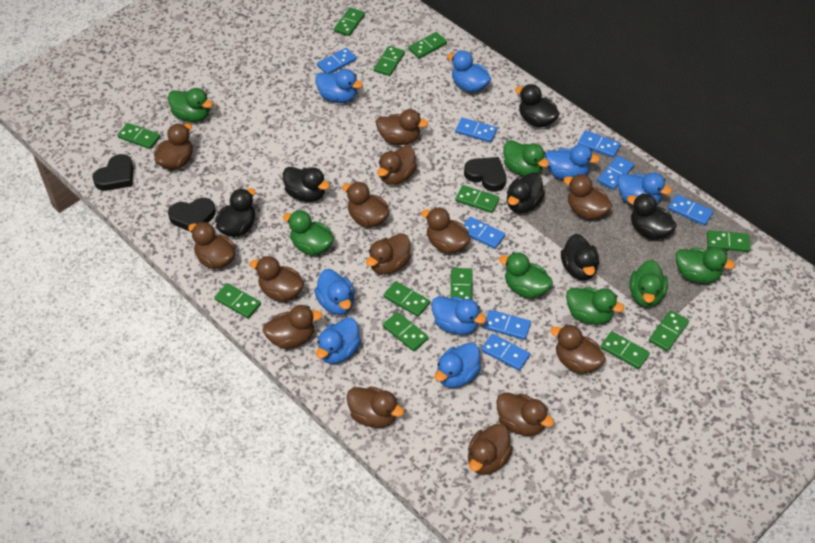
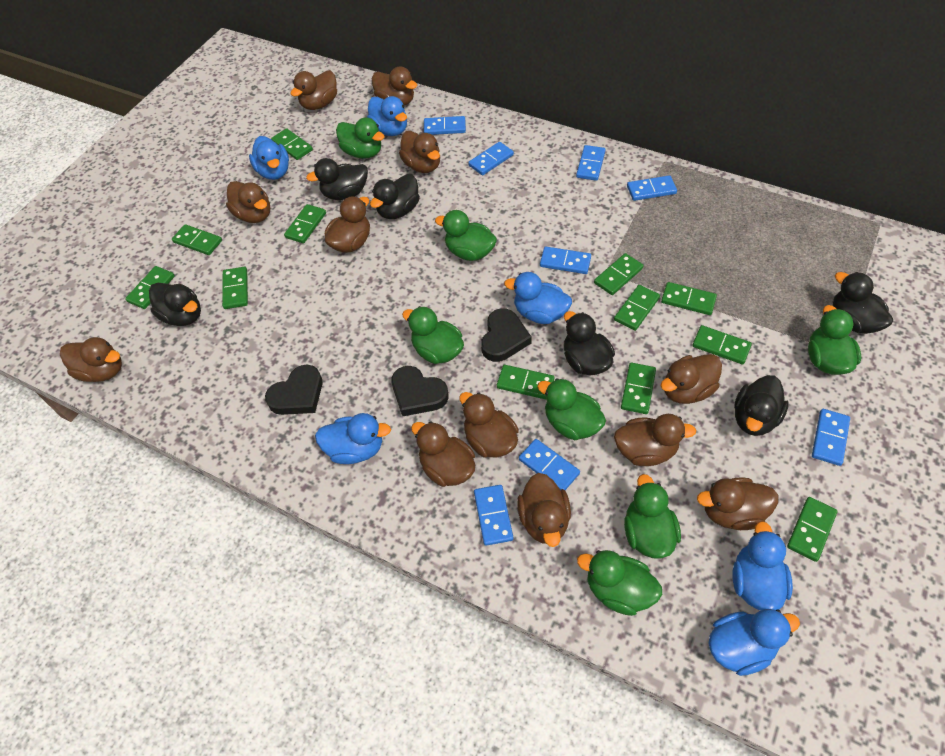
blue duck: [314,269,355,315] [315,69,363,103] [316,317,361,364] [432,296,486,335] [435,343,481,388] [447,50,491,93] [545,144,600,180] [617,173,672,205] = 8 -> [249,136,289,180] [315,413,391,464] [367,96,407,136] [504,272,572,324] [709,609,800,676] [732,521,793,610] = 6
brown duck: [154,123,193,170] [188,222,236,269] [250,256,304,302] [263,305,322,349] [342,182,389,227] [347,386,404,428] [366,233,411,275] [376,109,428,145] [377,145,417,185] [421,207,470,254] [468,423,513,475] [496,392,554,436] [551,324,606,374] [564,174,612,220] = 14 -> [60,337,122,382] [226,181,270,223] [290,70,337,110] [325,197,370,253] [372,66,417,106] [399,131,440,173] [411,421,475,487] [459,392,519,458] [517,473,571,547] [614,414,696,466] [661,354,722,404] [697,477,779,530] = 12

